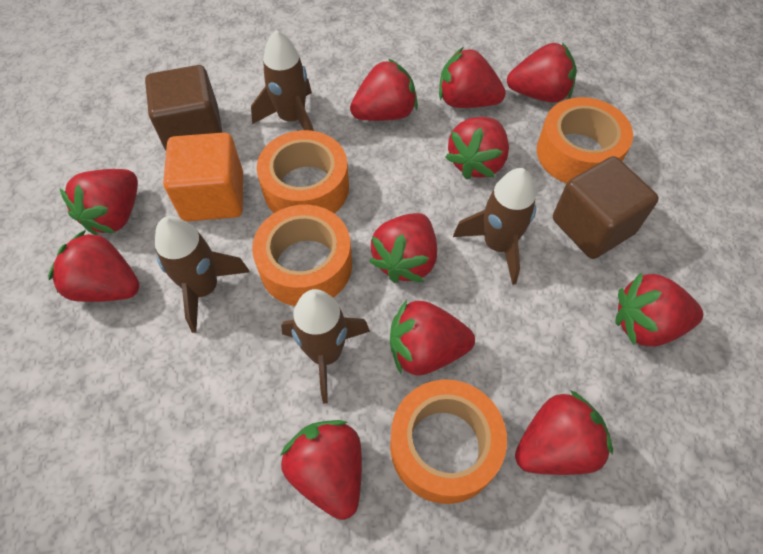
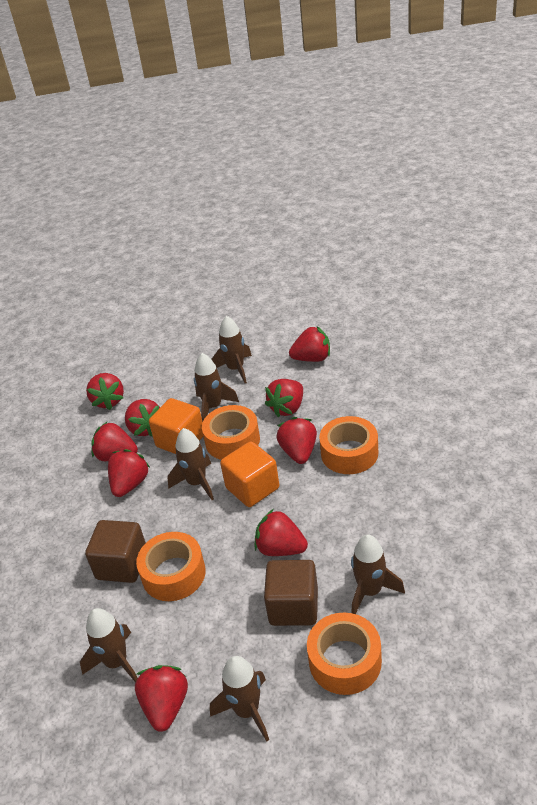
brown rocket: [155,216,250,333] [251,30,314,131] [281,289,370,404] [453,168,536,285] = 4 -> [80,608,138,683] [167,428,214,500] [194,353,239,421] [210,656,269,742] [211,316,252,383] [351,535,405,614] = 6
orange cube: [163,132,243,222] = 1 -> [149,398,203,454] [220,442,279,507] = 2
red strawberry: [48,230,140,302] [60,169,138,235] [280,420,362,520] [350,58,418,121] [369,213,437,283] [390,300,475,375] [439,47,506,108] [445,117,509,179] [507,42,577,102] [515,390,613,475] [615,272,703,347] = 11 -> [86,373,124,410] [91,422,138,461] [108,449,150,497] [125,399,160,437] [135,665,188,732] [255,509,308,556] [265,379,303,417] [276,417,317,464] [289,326,330,362] = 9

